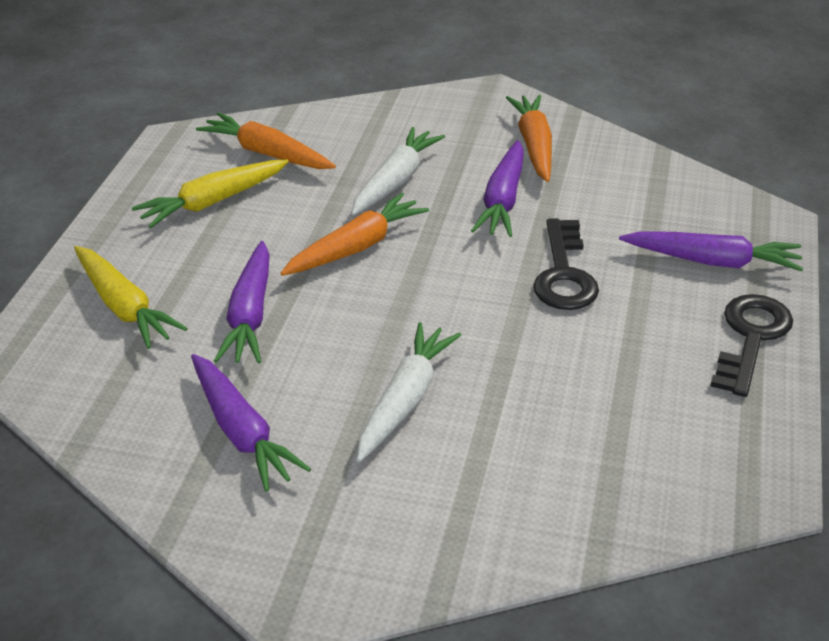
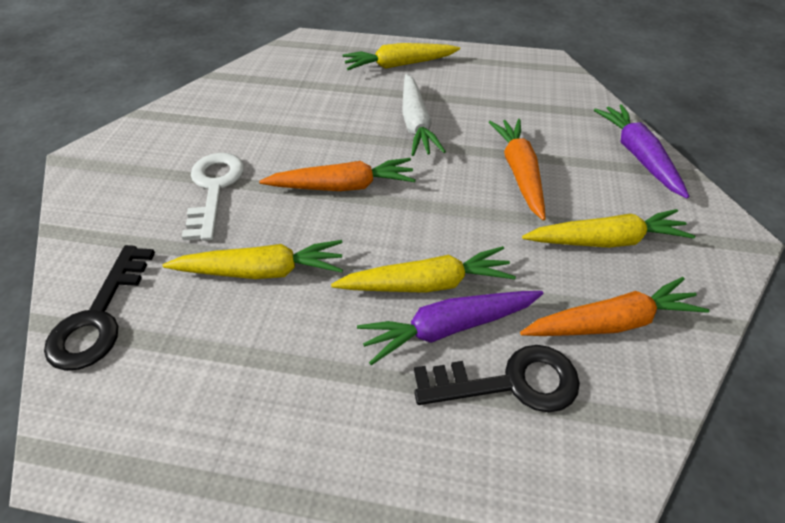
purple carrot: [191,354,311,492] [214,241,270,363] [471,140,524,237] [619,231,803,271] = 4 -> [357,291,544,365] [594,104,690,198] = 2
white carrot: [351,127,445,215] [357,322,461,462] = 2 -> [402,74,446,156] = 1
white key: none = 0 -> [182,153,244,241] = 1
yellow carrot: [74,246,188,349] [132,159,289,228] = 2 -> [162,240,343,279] [331,246,516,293] [342,43,460,70] [522,209,695,248] = 4

